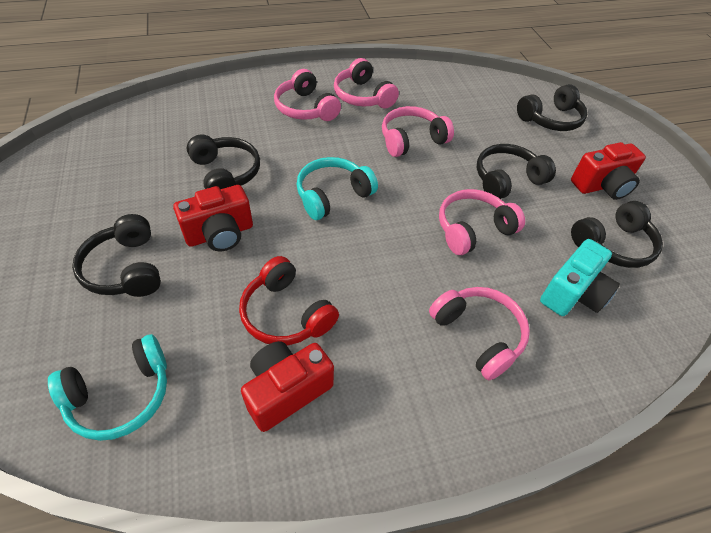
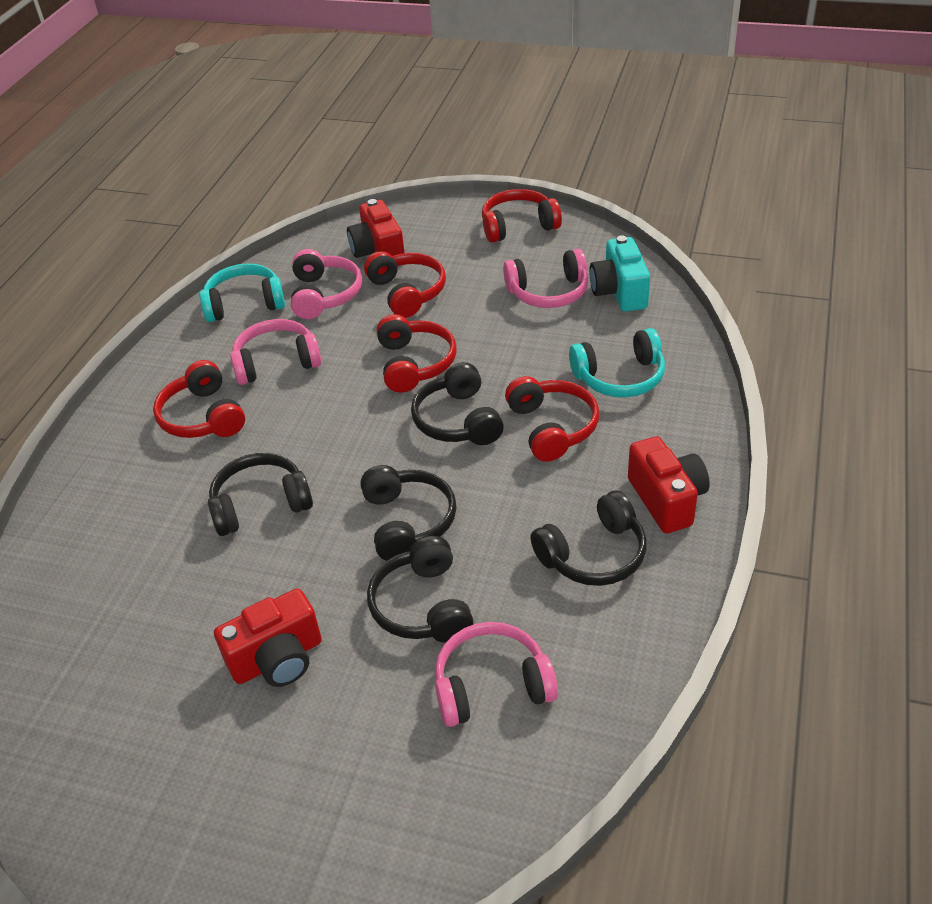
pink headphones: [274,69,341,121] [334,58,399,109] [382,106,454,157] [429,287,530,380] [439,189,525,255] = 5 -> [230,319,322,385] [291,249,362,319] [435,622,558,727] [503,249,588,308] = 4
red headphones: [239,256,339,345] = 1 -> [153,360,245,438] [364,251,446,318] [377,314,456,393] [482,189,562,243] [505,376,599,462] = 5

